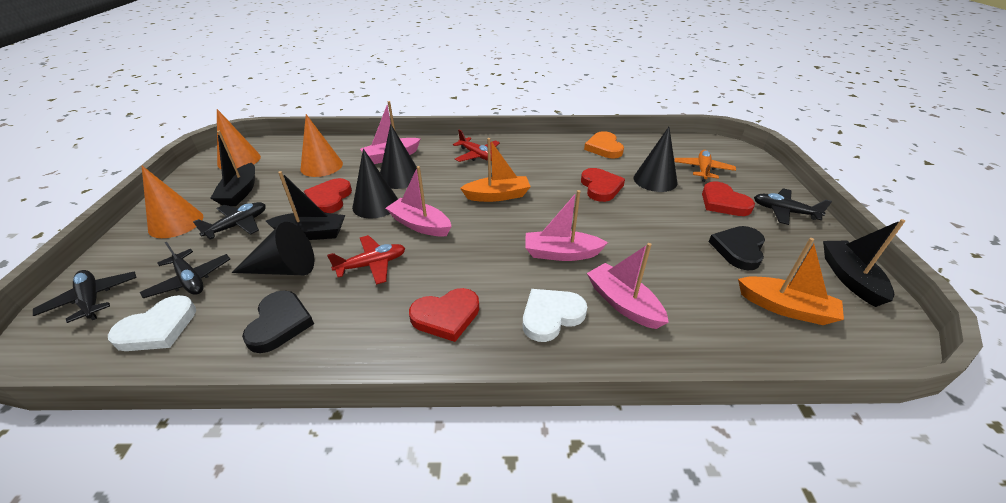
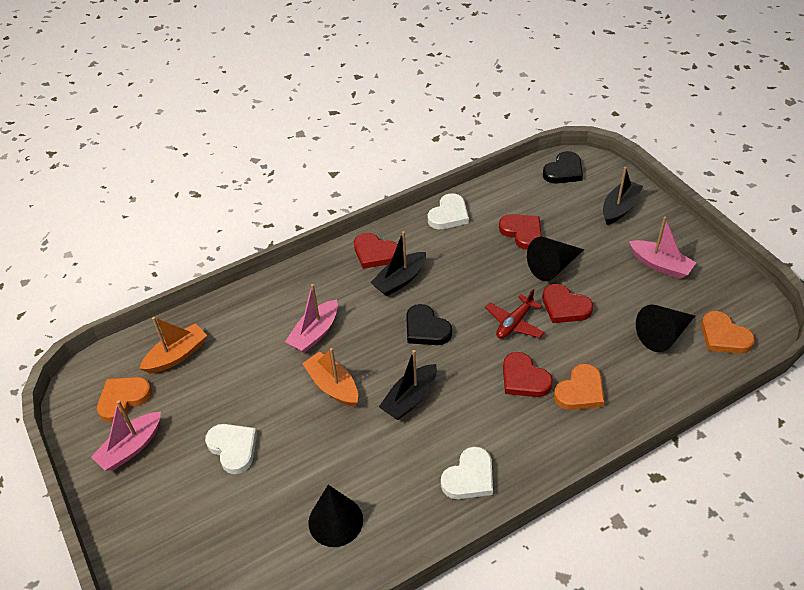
black cone: [232,222,315,275] [352,149,398,218] [380,124,417,189] [633,127,677,192] = 4 -> [308,485,363,547] [527,237,584,281] [636,305,695,352] = 3
black plane: [33,270,136,323] [140,242,230,298] [193,202,266,239] [754,188,832,225] = 4 -> none = 0
orange cone: [142,166,203,238] [217,109,261,169] [300,114,343,177] = 3 -> none = 0
orange heart: [584,131,624,158] = 1 -> [97,377,152,423] [554,364,605,410] [701,311,755,354] = 3
orange plane: [674,150,736,182] = 1 -> none = 0
pink boat: [360,101,421,164] [386,166,452,237] [525,190,608,261] [587,243,669,329] = 4 -> [91,400,161,471] [285,284,338,353] [629,216,696,279] = 3
red plane: [327,235,405,285] [453,129,500,162] = 2 -> [485,289,544,339] = 1
white heart: [108,295,196,351] [523,289,587,342] = 2 -> [205,424,257,474] [428,193,469,229] [441,446,493,499] = 3

